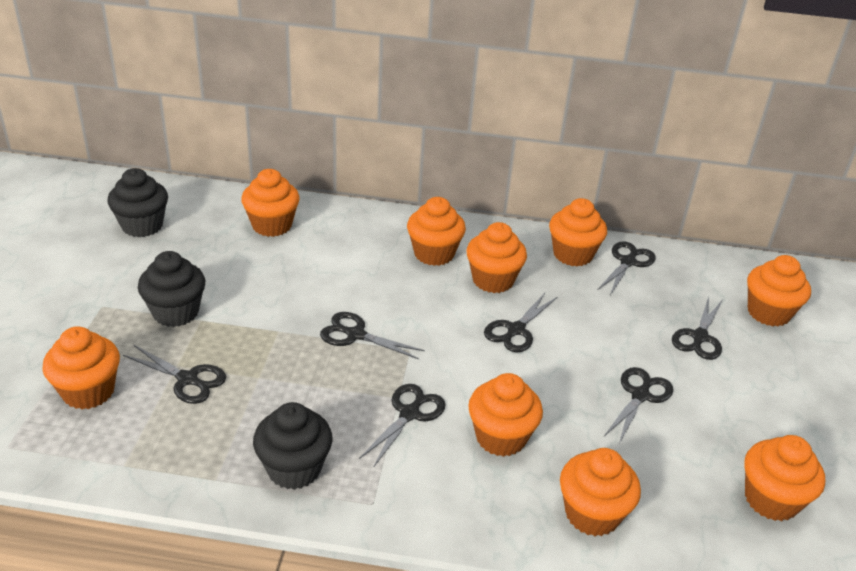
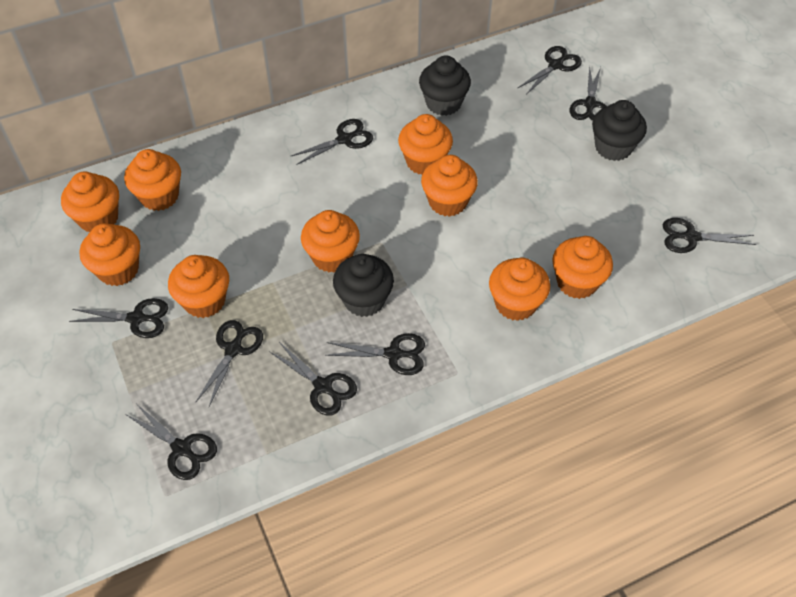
black scissors: [123,345,226,404] [320,312,425,359] [359,384,446,468] [484,293,557,353] [598,241,656,295] [604,367,673,444] [672,297,722,360] = 7 -> [69,298,168,338] [125,404,217,480] [195,320,263,407] [269,342,357,416] [291,119,373,165] [325,333,425,375] [518,46,582,95] [570,66,607,121] [663,218,757,253] = 9

